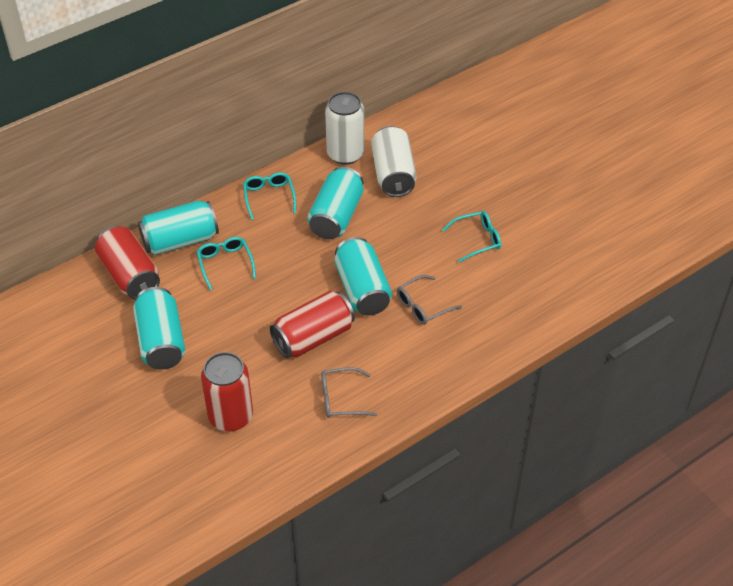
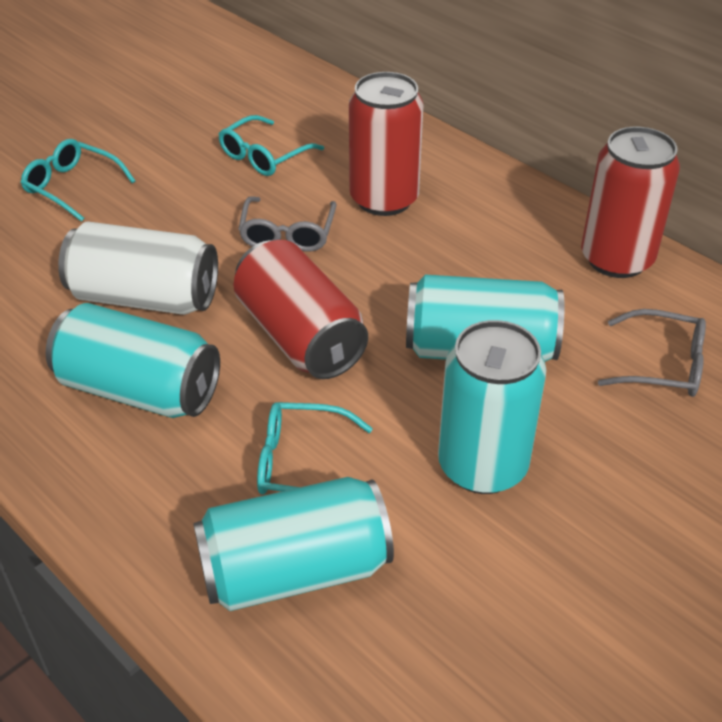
white can: [325,92,364,165] [371,126,417,197] = 2 -> [58,221,218,315] = 1

